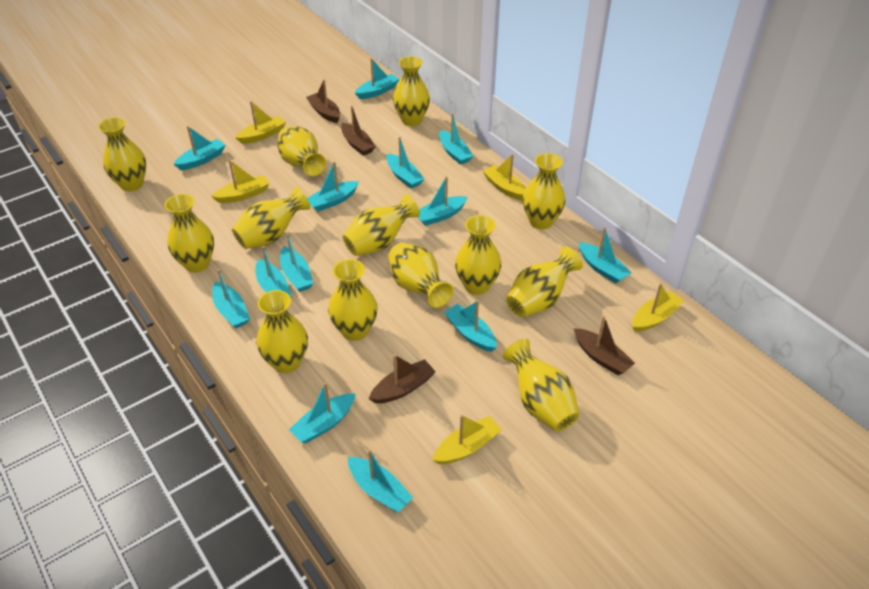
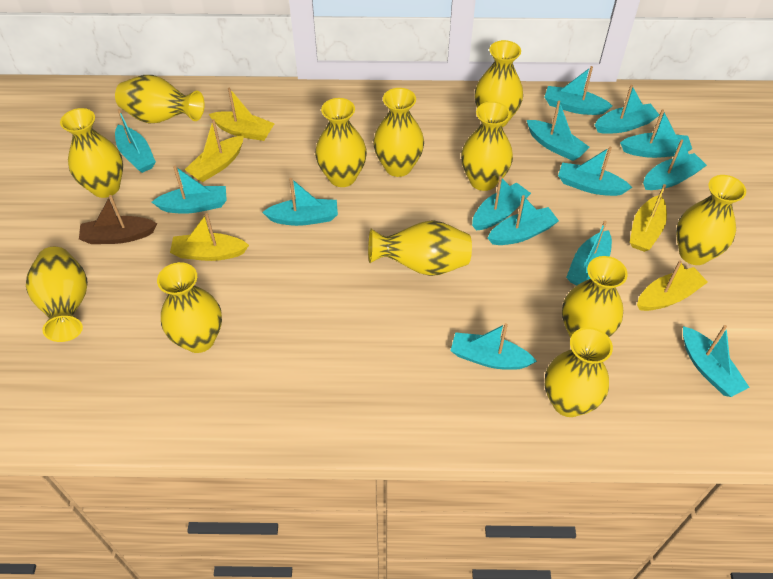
brown boat: [306,79,340,123] [341,105,376,156] [369,354,436,404] [574,316,635,375] = 4 -> [79,195,157,244] = 1
turquoise boat: [173,126,226,170] [212,269,250,328] [255,246,292,297] [280,234,314,292] [289,382,356,443] [307,162,359,212] [348,449,413,512] [355,58,400,99] [386,137,424,189] [418,176,468,226] [439,113,473,165] [444,300,497,352] [579,227,632,284] = 13 -> [115,109,156,173] [152,166,227,214] [262,178,338,226] [451,323,537,370] [472,176,531,230] [488,195,559,245] [527,101,589,161] [545,66,612,115] [558,146,632,196] [566,221,612,285] [595,85,659,134] [620,109,692,158] [643,140,707,190] [683,325,750,397] = 14
yellow vase: [98,117,146,191] [164,194,214,273] [232,187,310,249] [257,290,308,373] [278,126,326,176] [328,259,377,341] [343,194,420,256] [388,243,454,308] [393,56,430,126] [455,215,501,295] [502,339,580,431] [506,247,583,317] [523,153,565,229] = 13 -> [26,247,88,342] [60,108,123,198] [115,75,205,123] [157,262,222,353] [315,98,367,187] [368,220,472,276] [373,88,424,177] [461,101,513,191] [475,40,523,127] [544,327,613,417] [562,256,628,338] [676,175,746,265] = 12

